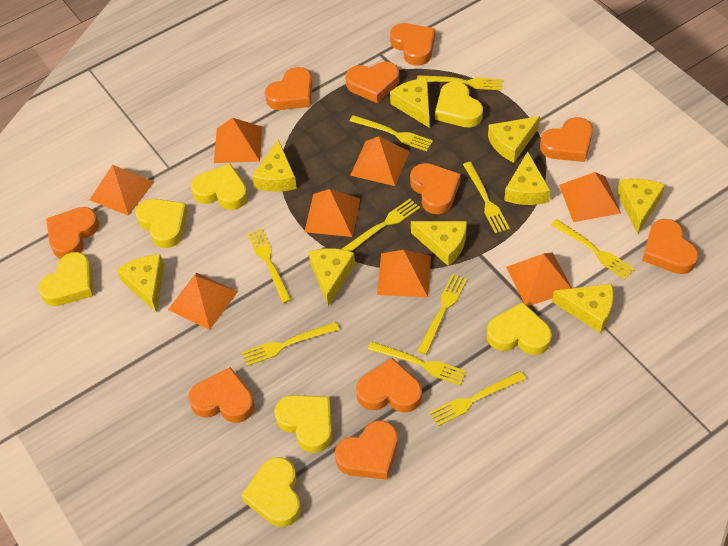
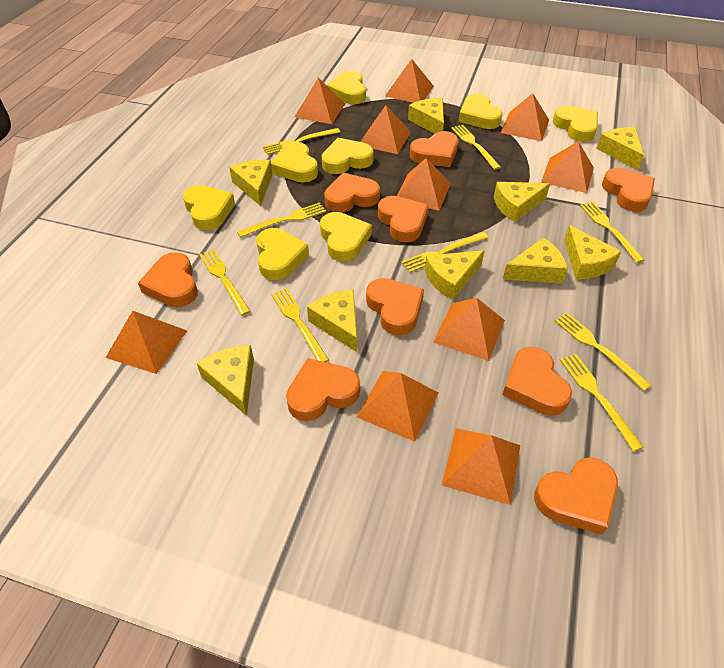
orange heart: [46,207,99,259] [188,367,255,423] [265,67,313,110] [335,421,398,480] [345,62,399,103] [356,358,422,413] [390,23,435,66] [410,163,461,214] [540,117,593,162] [642,219,699,274] = 10 -> [138,252,198,307] [286,358,360,421] [324,172,380,213] [366,278,424,335] [378,196,429,242] [410,131,458,167] [502,347,572,416] [534,457,618,535] [602,168,655,212] = 9
orange pyramid: [90,165,154,216] [168,273,238,330] [214,118,262,163] [304,189,360,237] [350,136,410,186] [377,250,431,297] [506,252,572,306] [559,172,621,222] = 8 -> [106,311,187,374] [295,78,345,124] [356,371,439,442] [360,106,411,154] [385,59,434,103] [397,158,451,211] [433,298,505,361] [441,428,520,505] [501,93,549,141] [541,141,594,193] = 10
yellow fork: [242,322,339,366] [247,229,292,303] [341,199,420,252] [350,115,433,151] [368,341,466,386] [417,75,503,90] [418,274,467,355] [430,371,526,426] [463,162,510,233] [551,219,635,280] = 10 -> [199,249,251,316] [237,203,326,238] [263,128,340,155] [271,288,329,362] [401,232,489,273] [451,125,501,170] [555,313,652,391] [560,354,643,452] [580,202,644,263] = 9
yellow heart: [38,252,93,306] [135,199,188,248] [191,164,248,210] [241,457,301,527] [274,395,332,453] [435,81,483,127] [487,302,552,355] = 7 -> [183,185,235,230] [256,228,309,280] [271,142,318,183] [320,212,372,262] [322,138,374,174] [326,71,366,104] [458,94,503,129] [553,106,598,142] = 8

